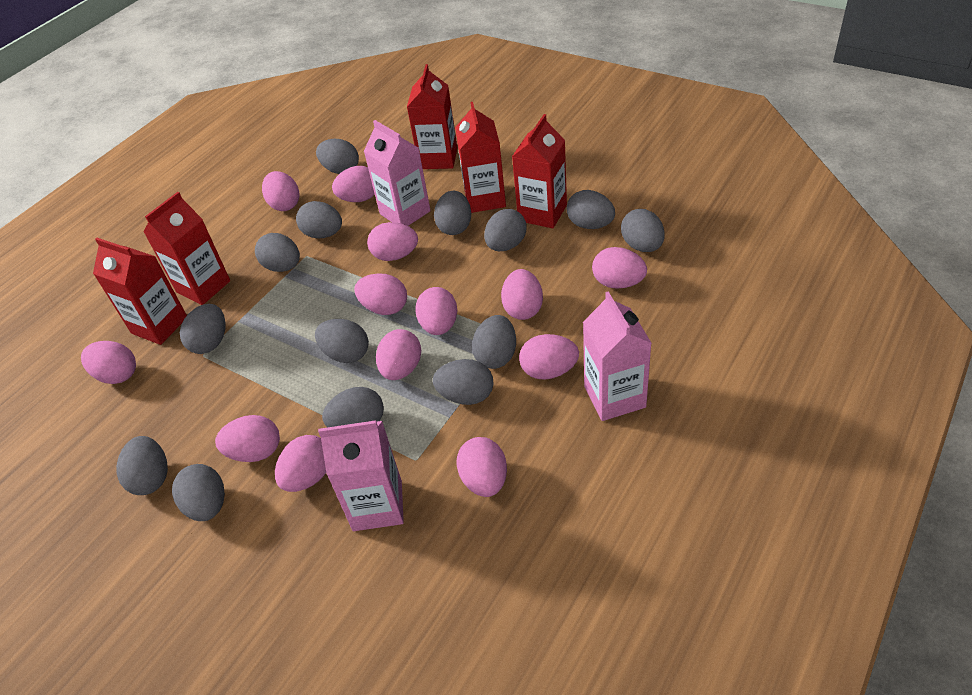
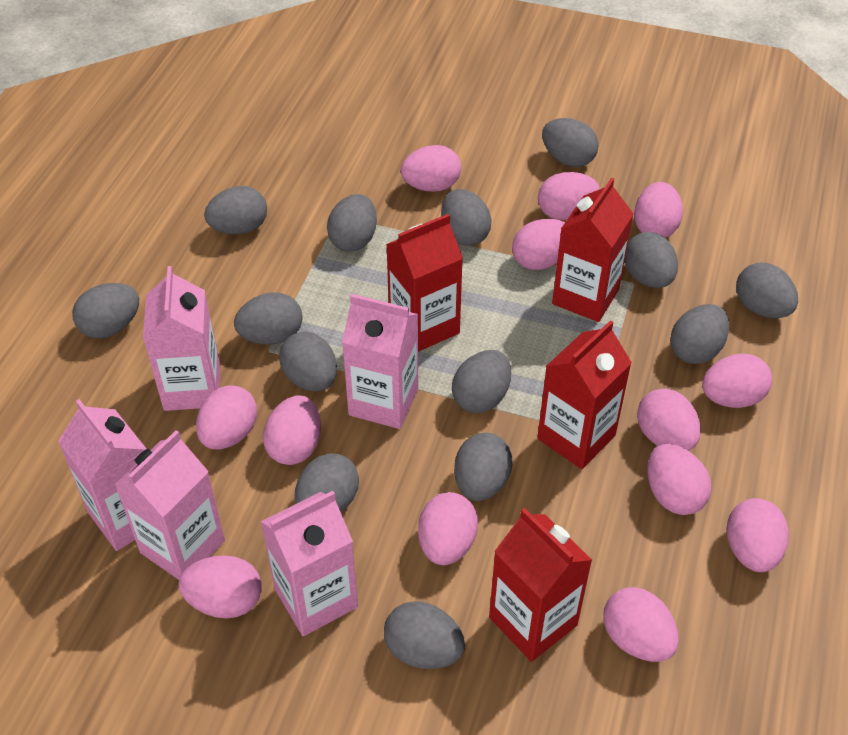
pink carton: [318,420,404,531] [364,120,431,226] [583,291,651,421] = 3 -> [58,399,146,551] [114,430,225,580] [143,266,221,411] [260,491,358,636] [342,294,418,429] = 5
red carton: [93,238,187,345] [143,192,230,305] [407,64,457,169] [455,102,506,213] [512,114,567,228] = 5 -> [386,214,463,352] [489,508,592,662] [537,320,632,469] [552,178,634,322] = 4

